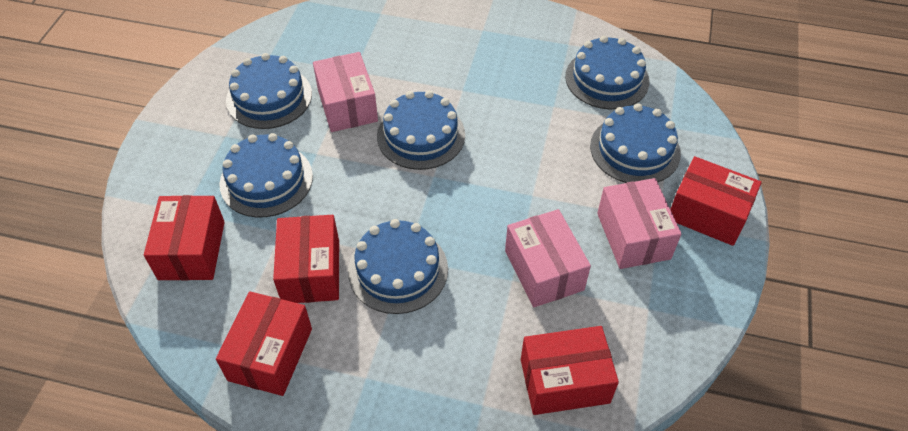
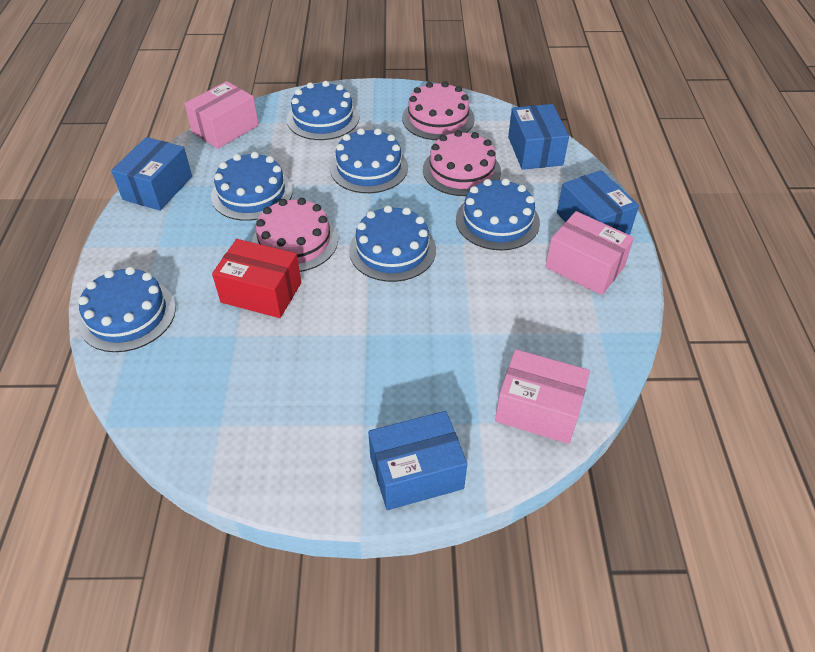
blue box: none = 0 -> [111,137,192,211] [368,411,467,510] [508,104,569,170] [557,170,639,235] = 4
pink cake: none = 0 -> [252,198,338,272] [402,81,475,140] [423,130,501,196] = 3
red box: [144,195,225,280] [216,291,312,396] [273,215,339,303] [521,326,619,415] [670,156,762,246] = 5 -> [212,239,301,318] = 1

